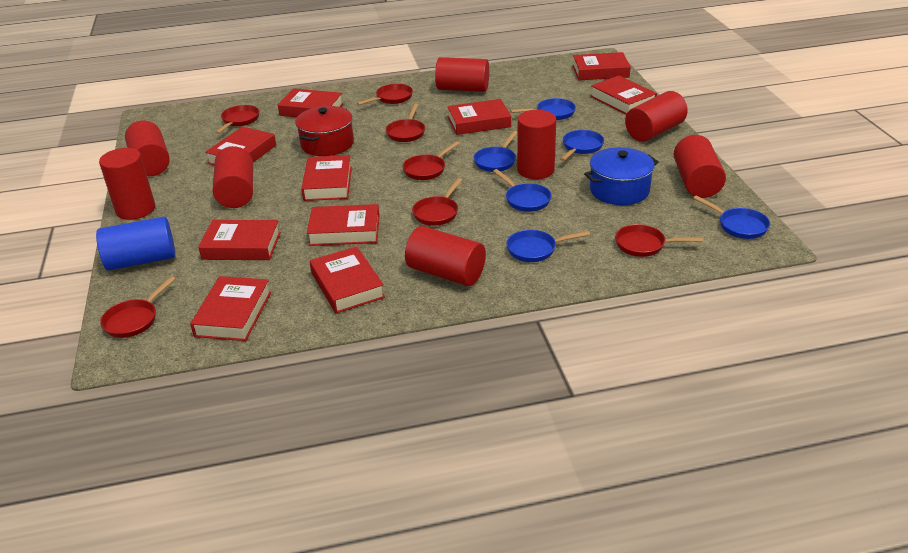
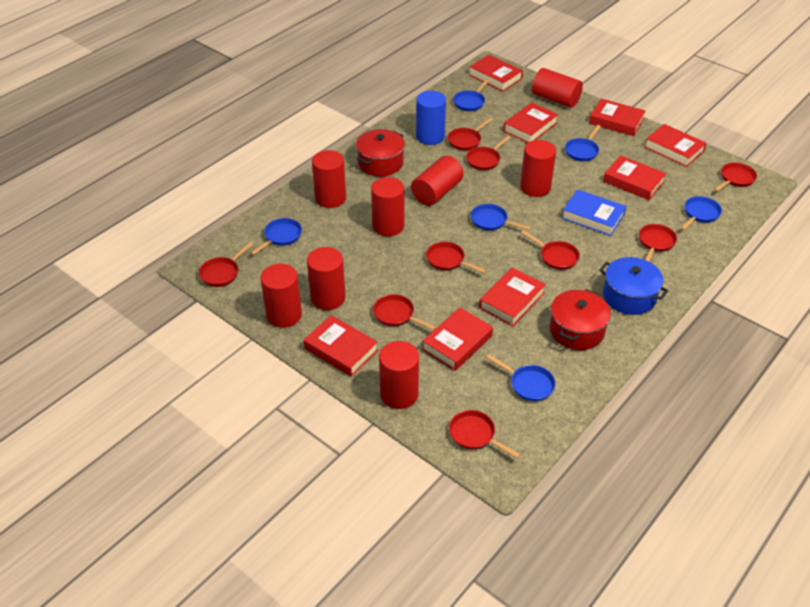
blue book: none = 0 -> [562,189,626,236] = 1
red book: [190,276,271,341] [198,220,281,260] [205,127,276,165] [278,88,343,117] [301,155,352,201] [307,204,380,246] [310,246,385,313] [447,99,511,135] [572,52,631,80] [590,76,657,114] = 10 -> [304,315,378,377] [422,307,493,371] [469,55,523,91] [479,268,546,326] [503,102,559,143] [589,98,646,136] [603,155,667,200] [645,124,706,167] = 8
red pan: [100,276,176,338] [215,105,259,134] [357,84,413,105] [386,103,425,142] [403,141,460,180] [412,178,462,226] [615,224,703,257] = 7 -> [199,242,253,287] [373,294,436,330] [426,242,487,274] [448,118,493,150] [449,410,521,459] [466,136,511,170] [521,230,580,270] [639,224,677,262] [714,162,757,192] = 9
red pot: [295,106,354,156] = 1 -> [356,129,405,176] [549,289,611,350] = 2

